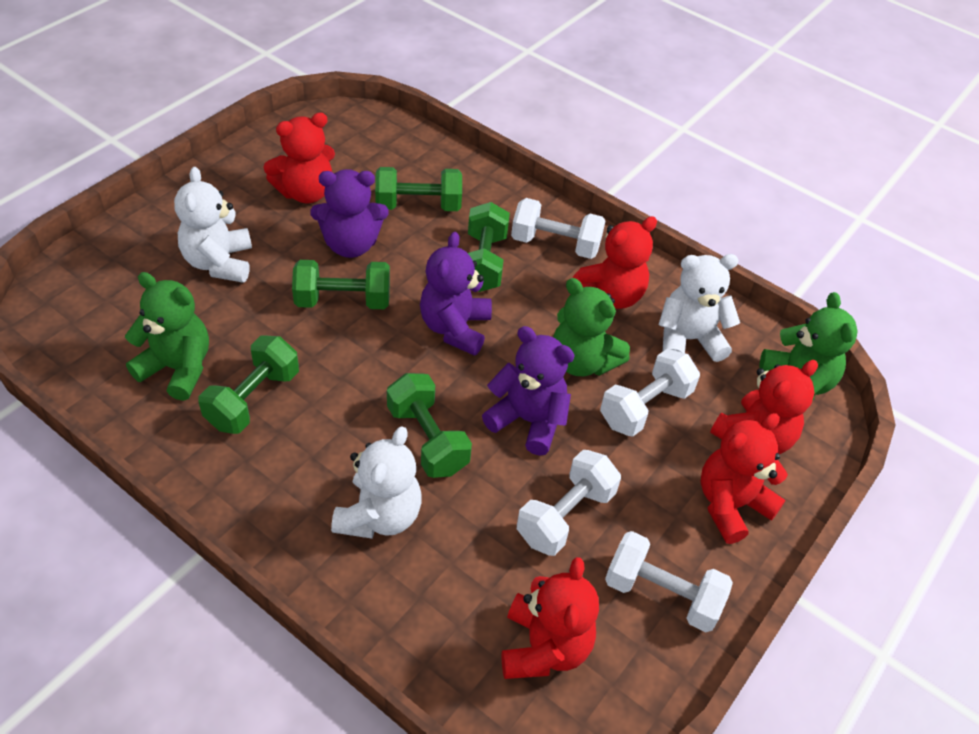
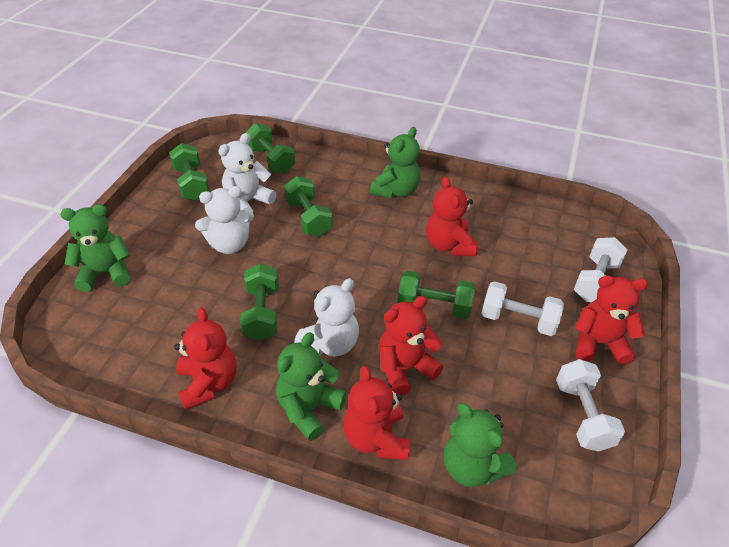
green teddy bear: [125,272,209,401] [553,278,630,376] [760,292,858,400] = 3 -> [60,204,131,292] [276,332,346,441] [370,127,421,199] [444,403,517,487] = 4
purple teddy bear: [310,169,389,258] [420,232,492,356] [482,326,575,456] = 3 -> none = 0
white dumbbell: [511,198,605,259] [517,450,621,556] [600,349,700,437] [605,531,733,632] = 4 -> [482,281,564,336] [556,359,625,452] [574,237,628,302] = 3

